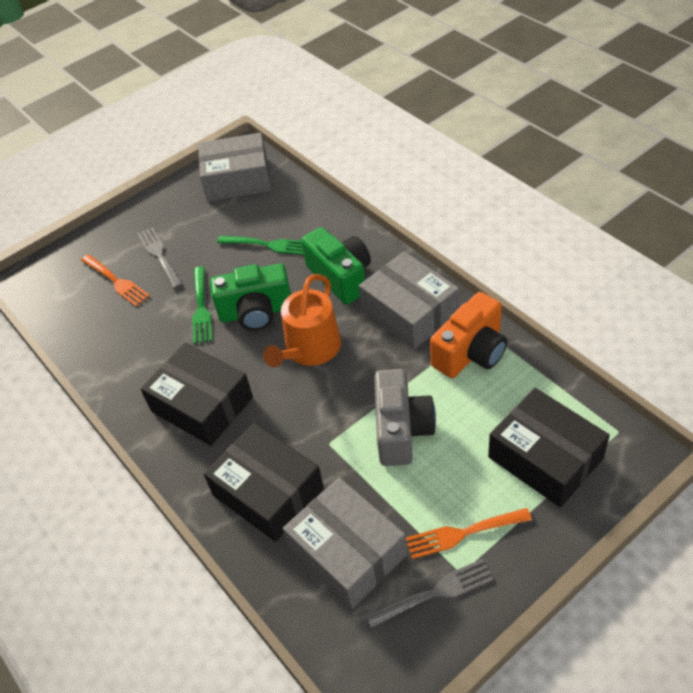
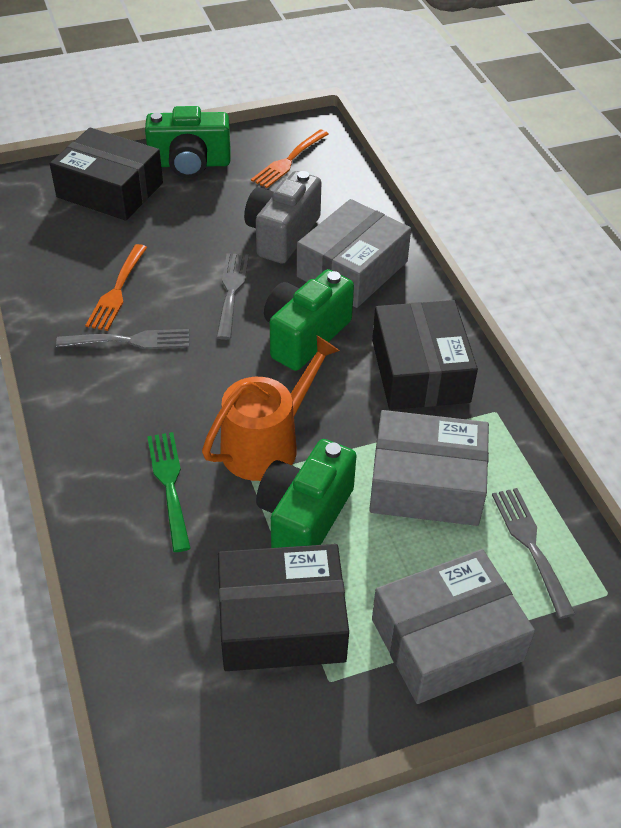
green camera: [210,264,291,331] [301,227,371,304] = 2 -> [145,106,231,178] [256,439,356,548] [264,269,354,371] = 3
green fork: [192,267,212,344] [217,236,304,255] = 2 -> [147,432,191,552] = 1
grey fork: [137,227,182,289] [366,559,494,628] = 2 -> [56,329,189,349] [216,253,249,340] [492,488,575,619] = 3
orange camera: [430,292,507,378] = 1 -> none = 0

